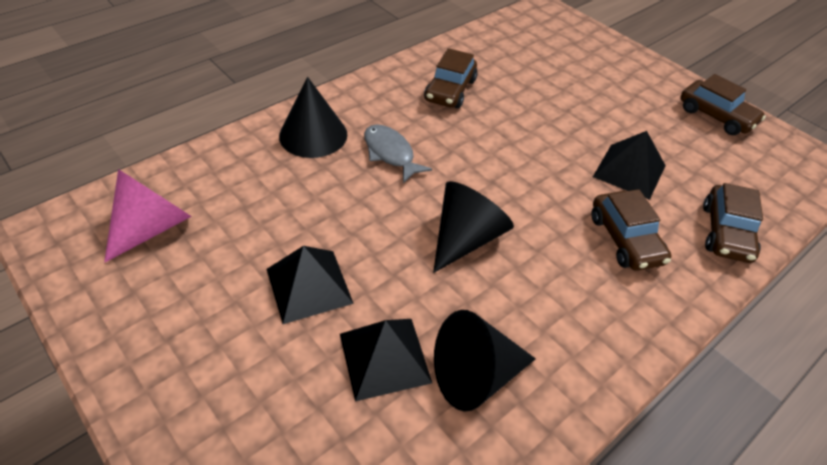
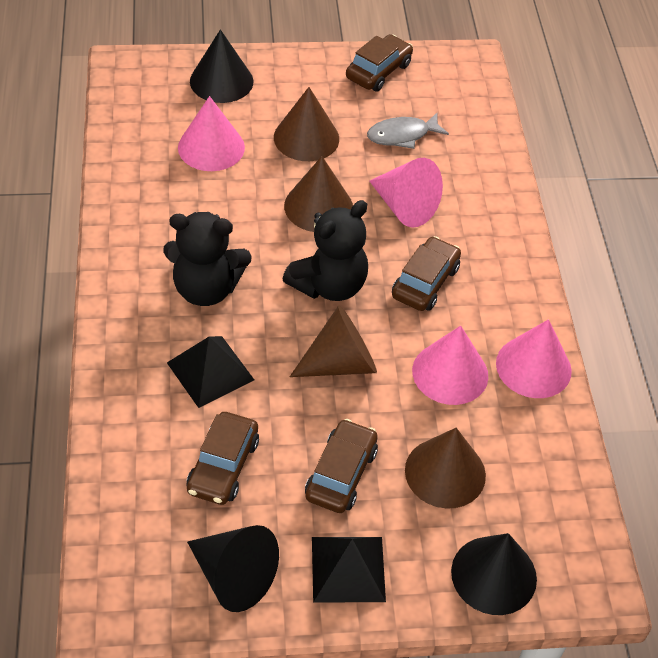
black pyramid: [267,246,354,324] [340,319,432,402] [593,131,666,200] = 3 -> [167,336,254,408] [312,537,386,603] = 2
black teddy bear: none = 0 -> [163,212,252,306] [283,200,368,301] = 2
brown cone: none = 0 -> [274,87,339,161] [284,156,353,232] [290,305,377,377] [405,428,486,509] = 4
pink cone: [104,169,192,263] = 1 -> [178,96,245,171] [369,158,443,228] [412,326,488,405] [496,319,572,398] = 4

